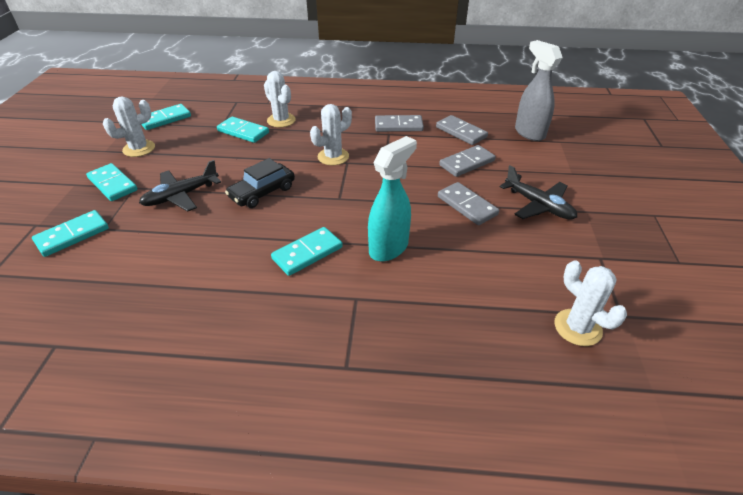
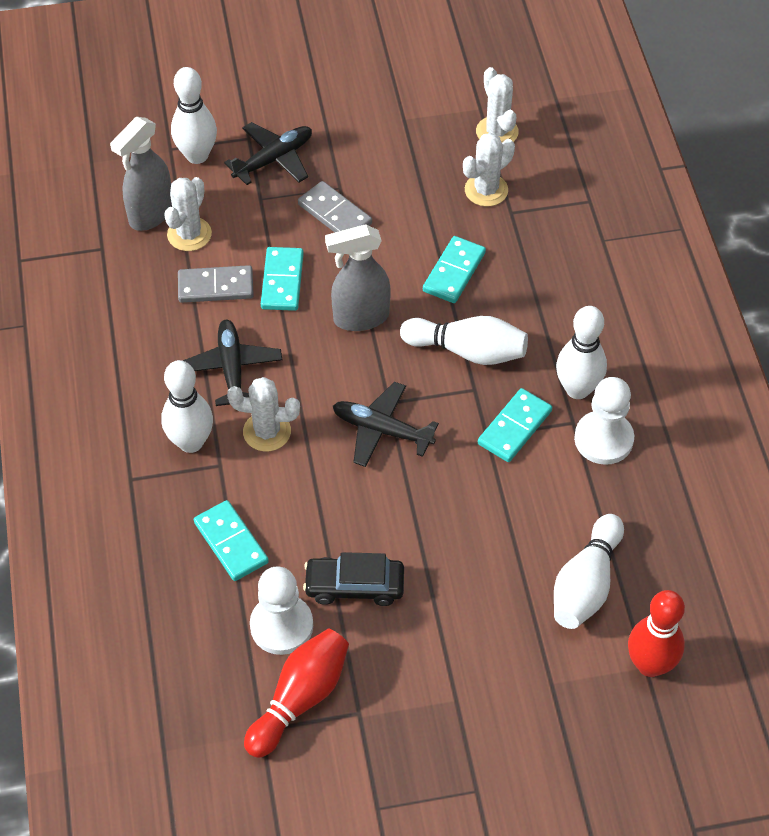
black plane: [139,160,221,212] [500,165,577,220] = 2 -> [183,320,282,406] [224,122,312,185] [333,382,439,467] = 3
grey domino: [375,115,424,132] [436,115,488,145] [438,182,499,225] [439,145,496,177] = 4 -> [178,265,254,303] [298,181,372,232] = 2
grey spray bottle: [515,40,563,141] = 1 -> [110,117,172,231] [325,224,391,331] = 2
red bowling pin: none = 0 -> [244,629,349,758] [628,590,685,677] = 2
turquoise domino: [32,210,109,257] [86,163,138,201] [141,104,191,130] [217,116,269,143] [271,227,343,276] = 5 -> [194,500,269,581] [261,247,304,311] [423,236,486,303] [478,388,552,462] = 4
turquoise spray bottle: [368,136,417,261] = 1 -> none = 0
white bowling pin: none = 0 -> [161,360,213,453] [171,67,217,164] [400,316,528,365] [554,514,624,629] [556,306,607,399] = 5
white pawn: none = 0 -> [250,566,313,655] [574,377,634,465] = 2

